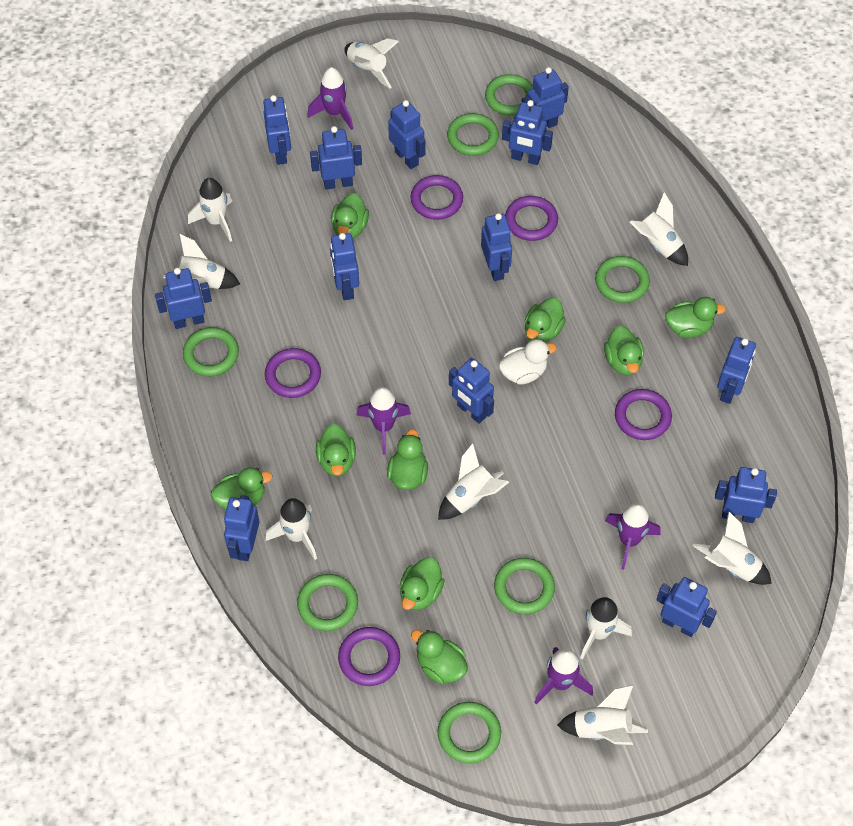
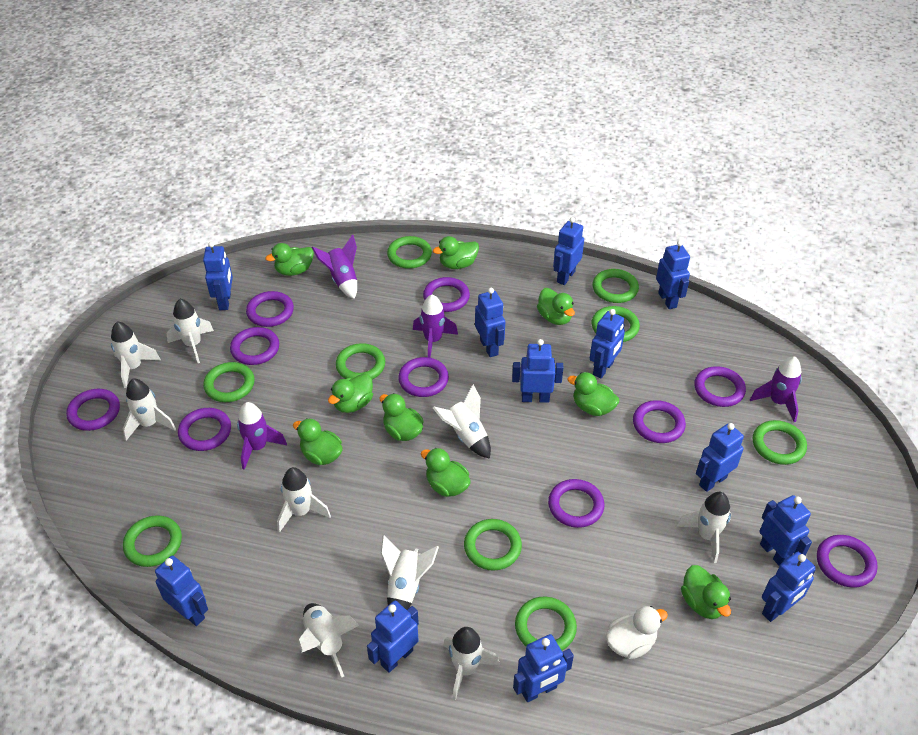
blue robot: [155,268,212,329] [224,495,259,561] [263,95,291,165] [310,126,362,189] [330,233,359,300] [388,100,426,169] [449,358,494,424] [481,213,512,281] [502,100,553,165] [521,67,569,128] [657,577,717,637] [715,467,777,523] [717,337,756,404] = 13 -> [155,556,208,626] [203,242,233,310] [367,600,419,673] [475,288,505,357] [512,339,564,403] [513,634,574,702] [553,217,584,285] [590,309,625,379] [656,240,690,309] [696,423,744,492] [760,495,812,566] [762,552,816,622] = 12
green ring: [183,327,239,376] [297,574,358,631] [438,702,501,764] [447,113,499,156] [485,74,533,116] [494,558,555,614] [595,256,650,303] = 7 -> [123,515,182,567] [203,362,255,402] [336,343,385,379] [387,236,432,269] [464,519,522,571] [515,597,577,651] [592,306,640,342] [593,269,639,303] [753,420,807,465] = 9
purple ring: [265,348,321,398] [338,627,400,686] [410,175,463,220] [505,196,558,241] [615,389,672,440] = 5 -> [66,389,120,431] [178,408,231,451] [230,327,279,365] [246,291,294,327] [398,357,449,397] [423,277,470,312] [548,479,605,528] [633,400,686,443] [694,366,746,407] [817,535,878,587] = 10

